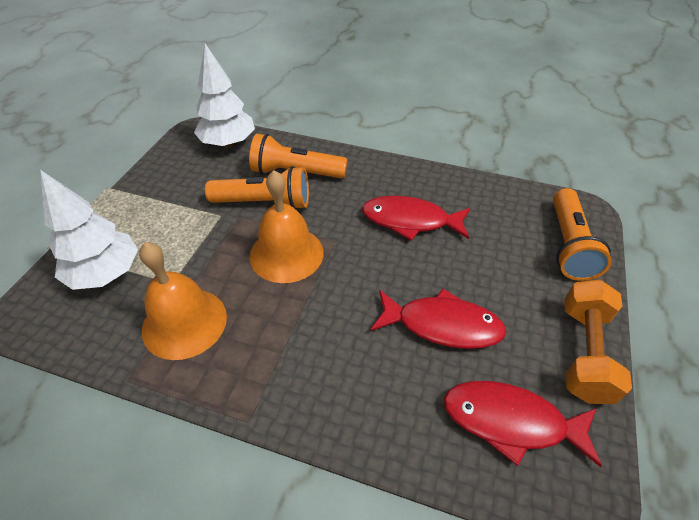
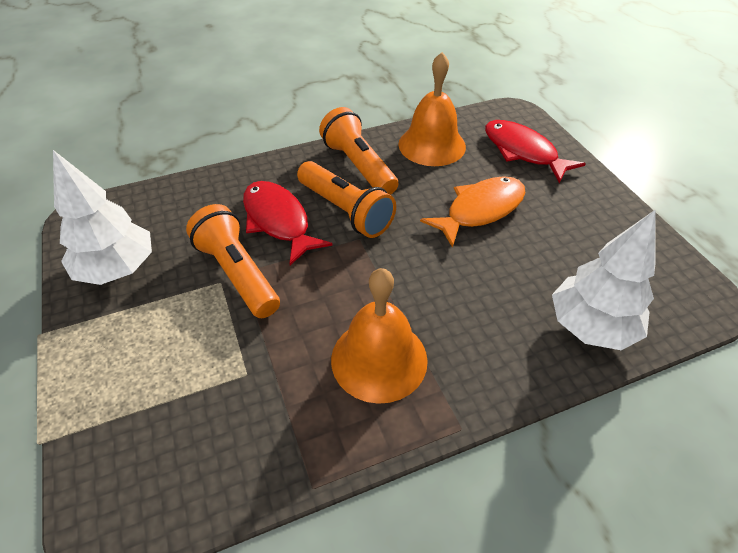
orange dumbbell: [564,280,632,404] = 1 -> none = 0
orange fish: none = 0 -> [420,176,526,248] = 1
red fish: [362,196,470,241] [371,289,507,349] [443,381,602,467] = 3 -> [243,181,332,265] [485,120,586,183] = 2

